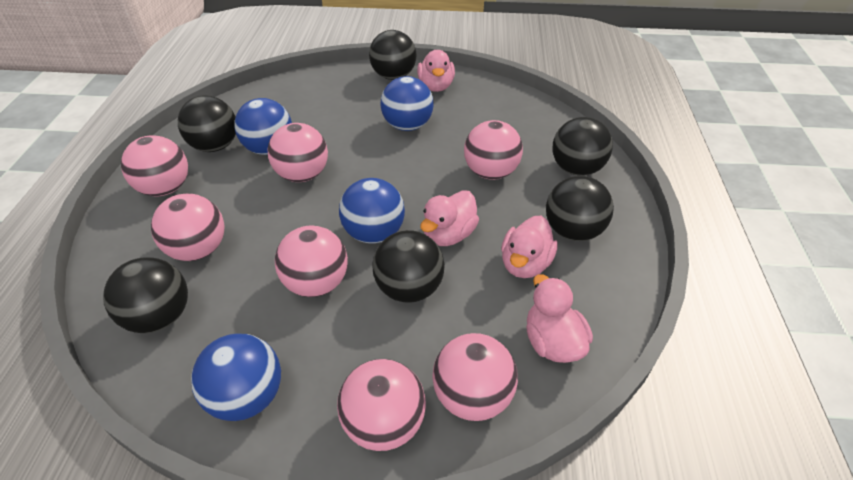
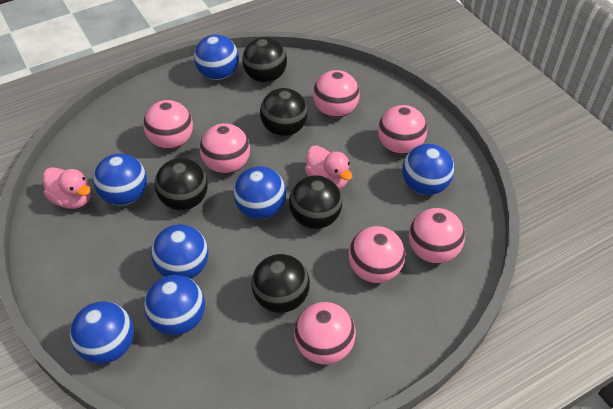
black ball: [103,258,188,333] [178,95,236,152] [369,30,416,80] [372,230,445,303] [546,176,614,241] [553,117,613,176] = 6 -> [155,158,208,210] [242,37,287,83] [251,254,310,313] [260,88,308,136] [289,175,342,229] = 5
blue ball: [191,334,281,421] [234,98,292,155] [339,178,405,244] [380,76,434,131] = 4 -> [70,301,134,364] [93,153,147,206] [144,275,205,335] [151,224,209,279] [194,34,239,80] [233,166,286,219] [402,144,454,195] = 7
pink duck: [417,50,455,92] [420,190,479,246] [501,216,558,278] [526,274,593,363] = 4 -> [43,167,91,209] [305,145,352,189] = 2

